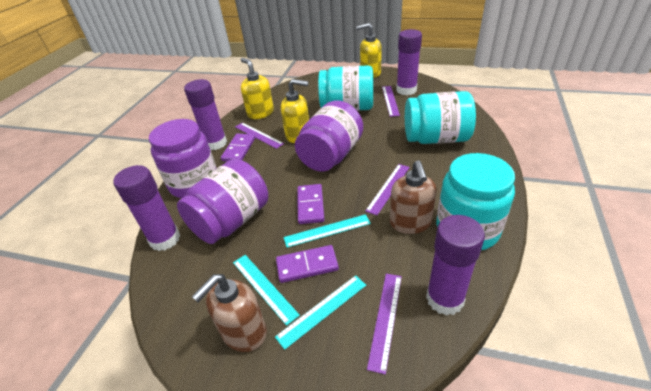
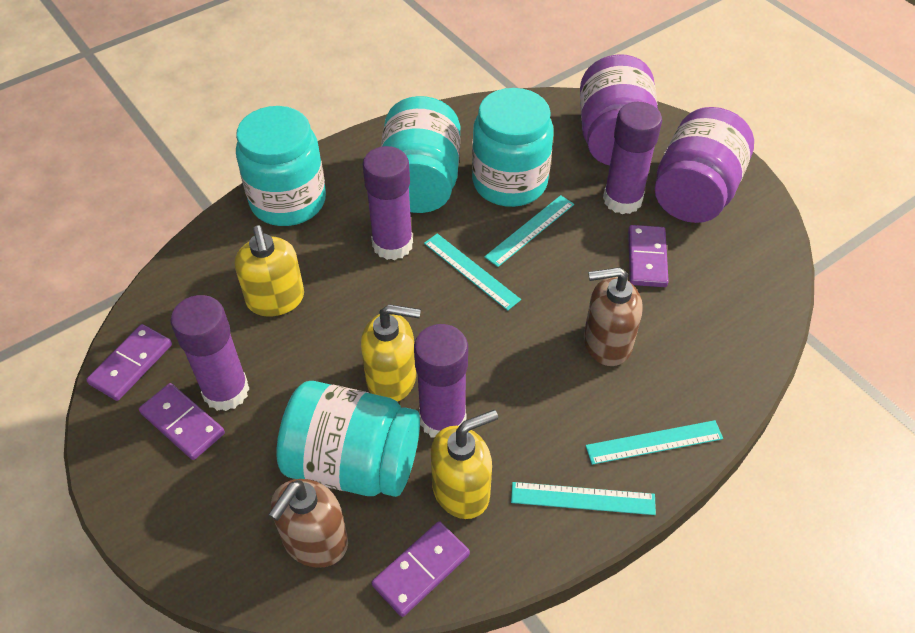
purple domino: [221,134,255,162] [276,245,339,283] [297,184,325,224] = 3 -> [86,324,172,401] [139,383,225,460] [372,521,470,617] [628,225,669,287] = 4
purple jar: [149,119,217,198] [177,159,268,244] [295,100,363,172] = 3 -> [580,54,658,165] [655,107,754,223] = 2
purple ruler: [235,123,284,149] [365,164,410,215] [367,274,402,375] [382,86,400,117] = 4 -> none = 0
turquoise jar: [318,66,373,111] [405,91,476,144] [436,153,515,250] = 3 -> [236,106,326,226] [276,381,420,497] [381,96,460,213] [472,88,554,207] = 4
turquoise ruler: [233,255,300,326] [275,275,366,350] [284,214,371,248] = 3 -> [424,233,521,311] [484,195,574,267] [511,482,656,515] [586,420,723,465] = 4

